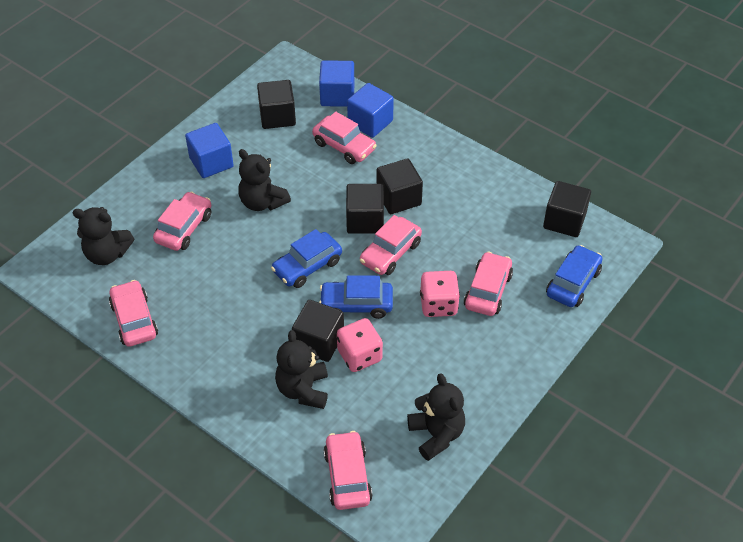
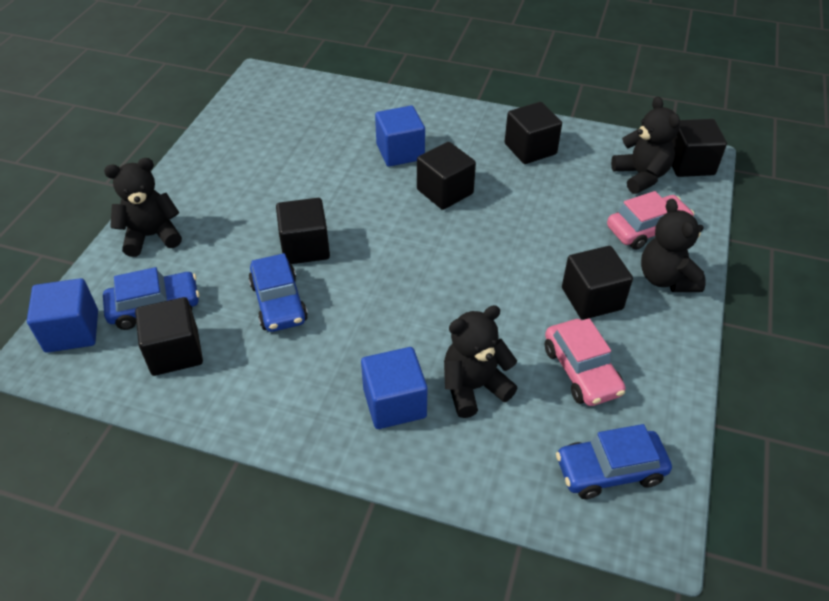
black cube: [257,80,296,129] [292,300,344,362] [346,184,384,234] [376,158,423,214] [543,181,591,237] = 5 -> [135,297,203,376] [276,198,330,264] [417,142,476,210] [505,102,562,164] [562,246,633,320] [671,119,727,177] = 6
pink car: [109,280,158,347] [153,192,211,251] [312,112,377,164] [324,431,373,510] [360,215,422,275] [464,252,513,316] = 6 -> [545,318,626,406] [607,191,694,250] = 2
pink dice: [337,318,383,372] [420,271,460,317] = 2 -> none = 0

